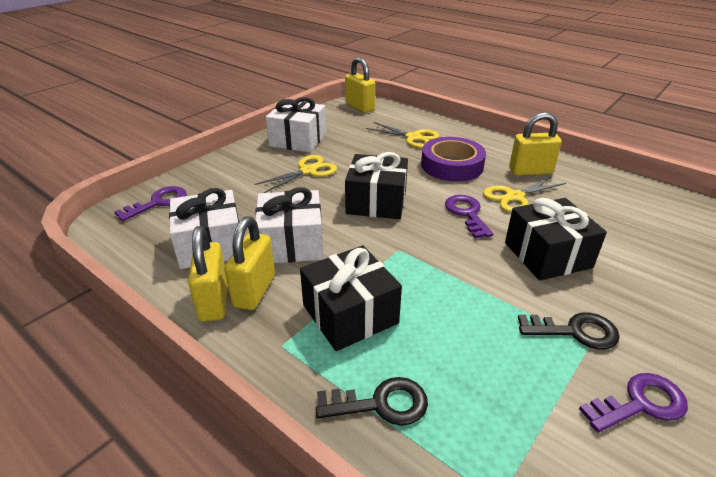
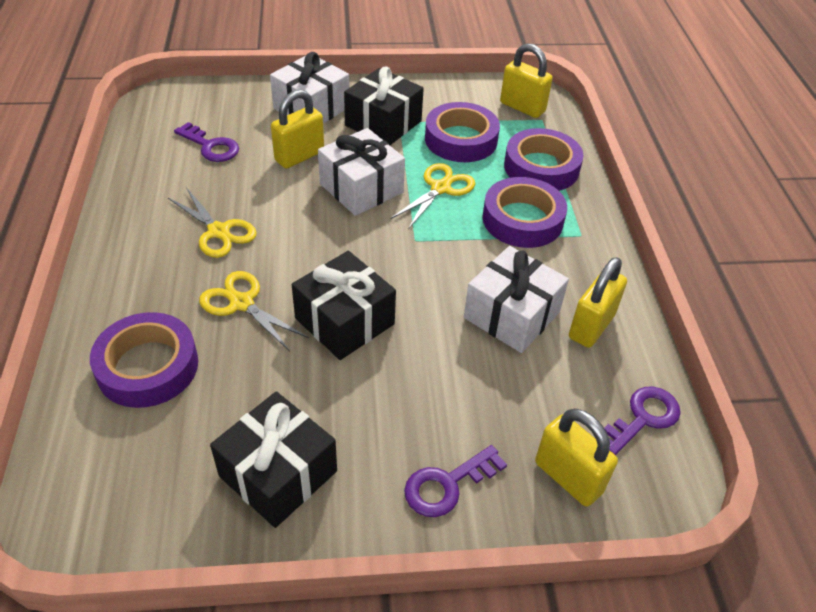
black key: [315,377,428,426] [518,312,620,349] = 2 -> none = 0
purple tape: [421,137,486,182] = 1 -> [90,312,198,408] [425,102,500,162] [482,177,567,248] [504,128,584,191] = 4

